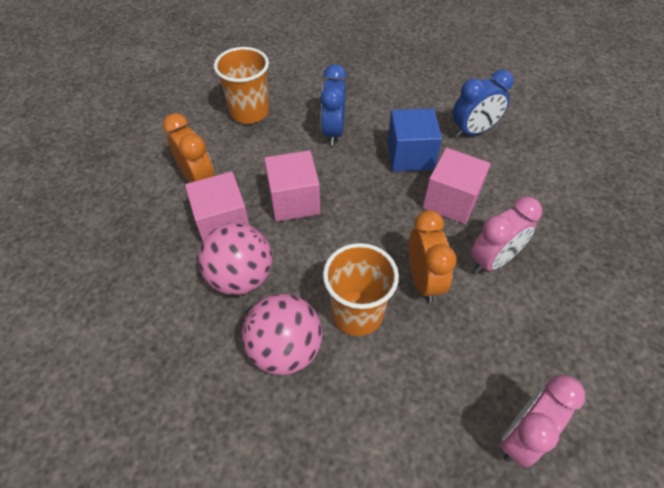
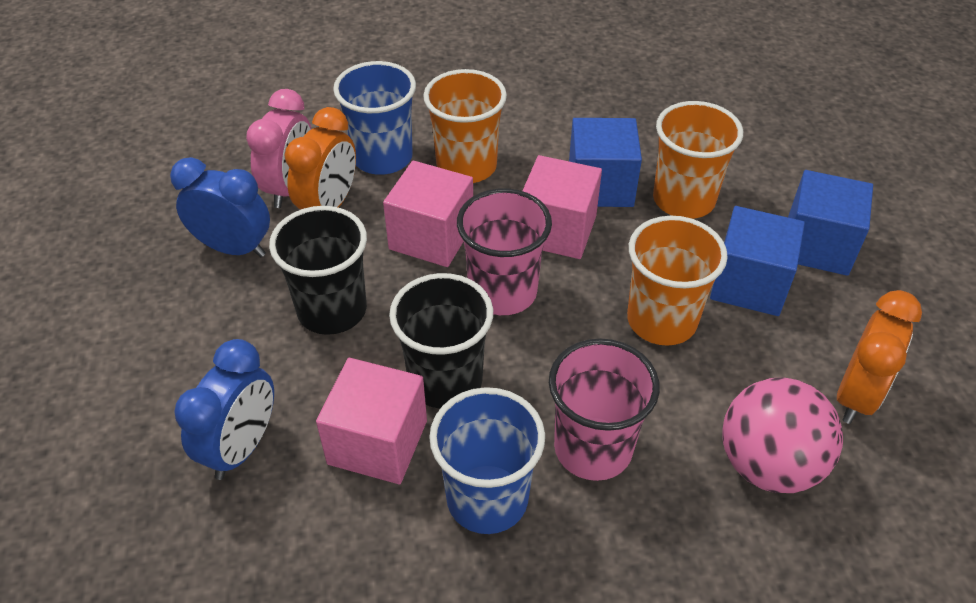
black cup: none = 0 -> [269,206,367,335] [389,273,493,409] = 2
blue cube: [387,108,442,172] = 1 -> [569,118,642,207] [710,206,805,316] [788,170,873,276] = 3
blue cup: none = 0 -> [333,61,416,175] [429,387,545,534] = 2
orange cup: [214,47,269,124] [323,243,399,336] = 2 -> [423,69,507,183] [627,216,728,346] [653,101,743,219] = 3
pink ball: [198,222,272,295] [242,294,322,375] = 2 -> [722,377,843,493] = 1
pink clock: [471,197,542,273] [500,375,585,468] = 2 -> [246,89,311,208] = 1
pink cup: none = 0 -> [457,188,552,315] [549,338,660,481] = 2

